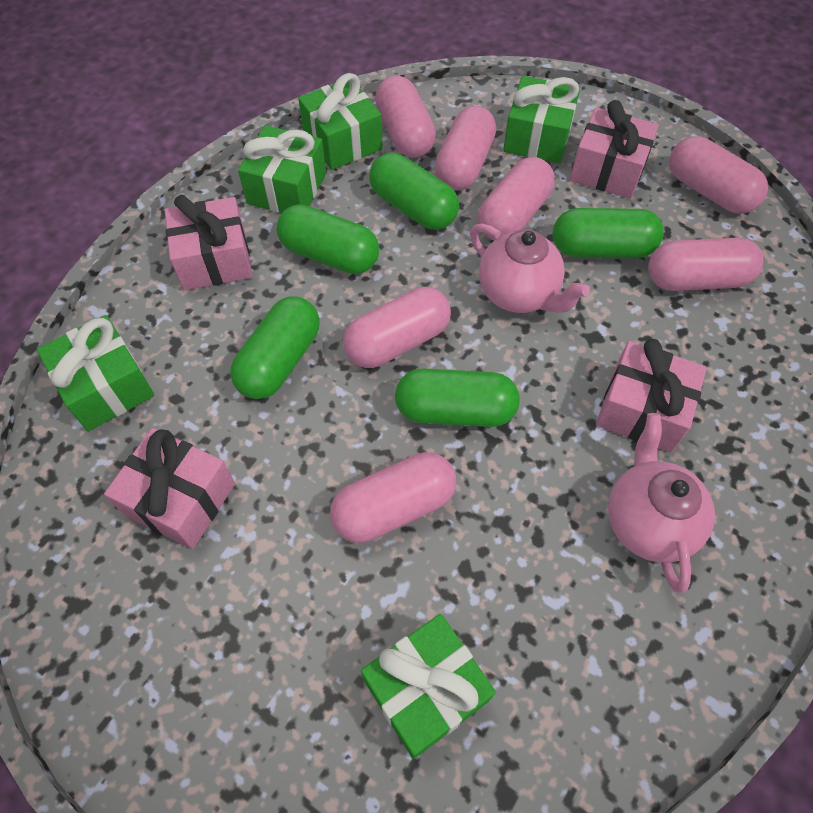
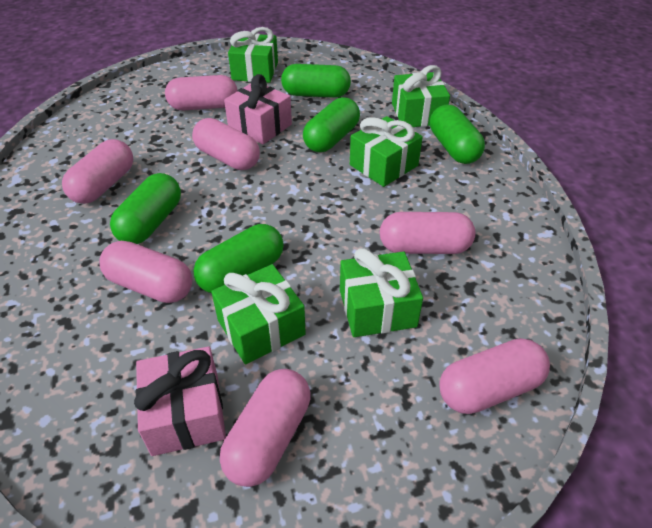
pink gift: [104,428,235,549] [165,195,252,290] [570,100,659,199] [596,339,707,453] = 4 -> [134,346,226,456] [224,74,292,144] = 2
pink teapot: [470,223,590,313] [608,413,715,593] = 2 -> none = 0

